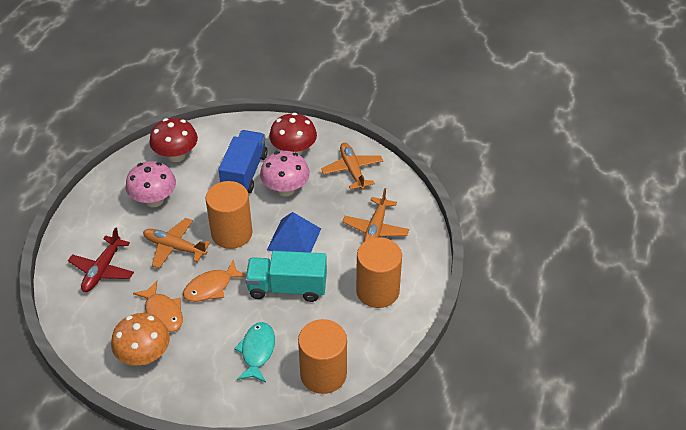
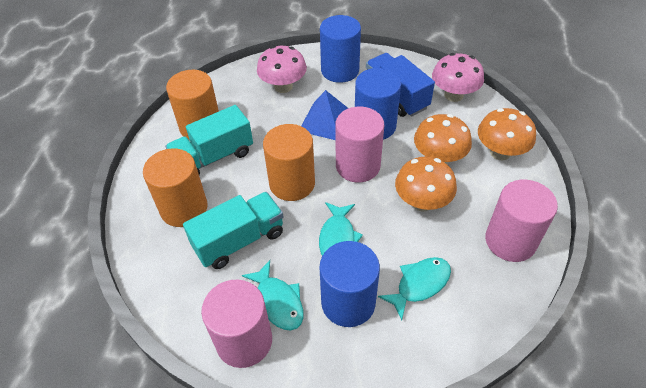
blue cylinder: none = 0 -> [319,241,380,327] [320,15,361,83] [355,68,401,140] = 3
orange fish: [133,281,183,332] [183,260,246,302] = 2 -> none = 0
orange mushroom: [111,313,170,365] = 1 -> [395,156,457,212] [414,114,472,164] [478,108,536,160] = 3
orange plane: [143,218,211,269] [321,143,383,190] [342,188,409,242] = 3 -> none = 0
pink cylinder: none = 0 -> [201,279,272,368] [336,107,384,182] [485,180,558,262] = 3
red mushroom: [149,118,198,162] [269,113,317,155] = 2 -> none = 0
red plane: [68,227,134,292] = 1 -> none = 0
turquoise fish: [234,322,275,383] = 1 -> [242,260,304,331] [319,202,363,256] [378,257,451,320] = 3
turquoise truck: [245,251,327,302] = 1 -> [165,105,253,175] [183,192,283,269] = 2

